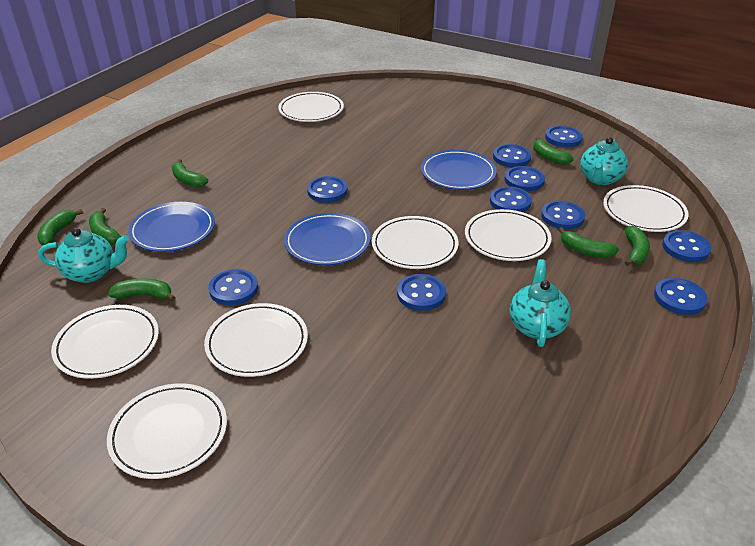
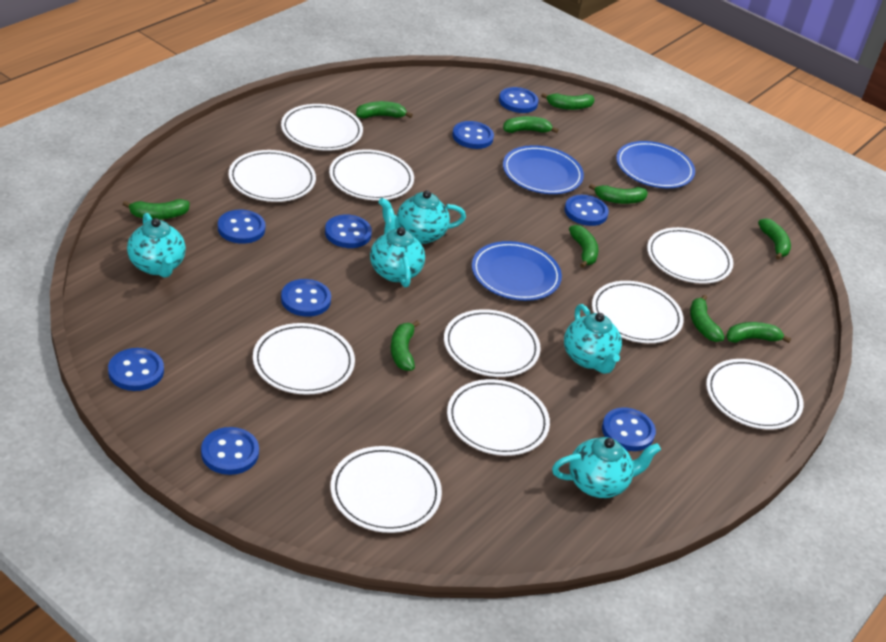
blue button: [209,269,258,306] [307,176,348,203] [397,274,446,311] [490,186,532,212] [493,144,531,167] [505,166,545,191] [541,201,585,230] [545,126,583,147] [654,278,708,315] [662,230,711,262] = 10 -> [108,348,164,391] [201,427,259,475] [218,210,266,244] [281,279,331,317] [325,214,372,248] [452,121,494,149] [499,87,539,113] [564,195,609,226] [602,407,656,451] = 9
green banana: [37,209,83,245] [89,208,121,244] [108,279,175,301] [172,159,208,187] [533,137,574,165] [559,227,619,258] [625,226,650,266] = 7 -> [123,199,190,219] [356,101,413,119] [391,321,420,371] [503,116,558,133] [541,93,595,110] [569,225,599,268] [589,184,648,204] [690,295,725,342] [726,322,791,343] [758,218,791,260] = 10
turquoise teapot: [38,228,129,283] [509,259,571,347] [580,137,628,185] = 3 -> [127,213,186,278] [370,209,425,287] [379,190,466,244] [552,437,661,498] [564,304,622,374] = 5
white plate: [51,305,159,379] [107,383,227,479] [204,303,308,377] [278,92,344,122] [372,216,459,269] [465,209,551,261] [603,185,689,232] = 7 -> [229,150,316,202] [253,323,355,395] [281,104,363,151] [329,149,414,200] [330,446,442,533] [444,309,541,377] [447,379,550,456] [592,281,684,343] [647,227,733,284] [706,359,804,430] = 10

